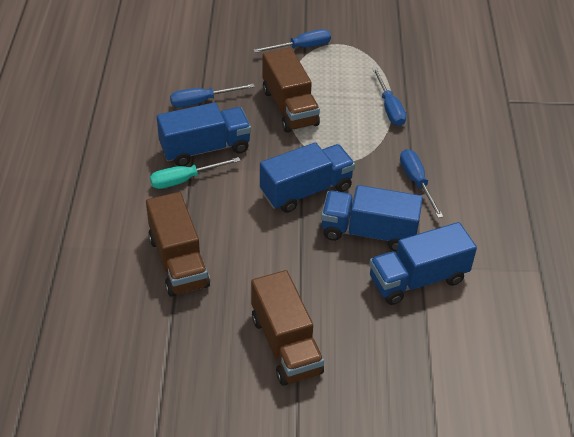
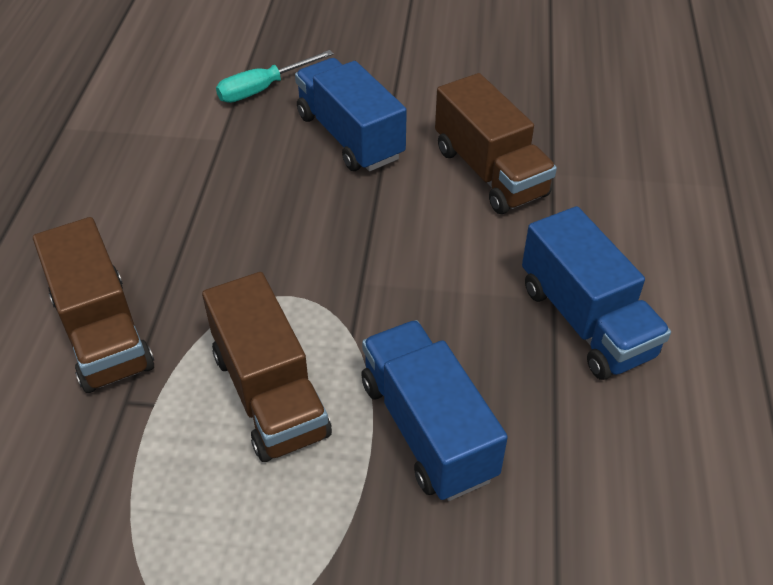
blue screwdriver: [170,84,255,107] [253,29,331,53] [372,67,406,126] [400,149,443,218] = 4 -> none = 0
blue truck: [157,102,251,166] [260,142,355,213] [321,185,423,252] [369,222,477,305] = 4 -> [295,58,407,171] [362,320,508,501] [522,206,671,380] = 3

